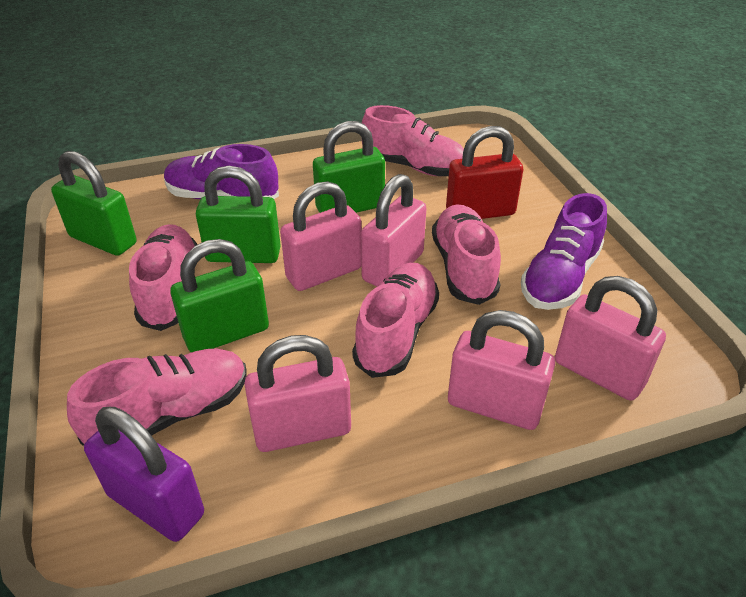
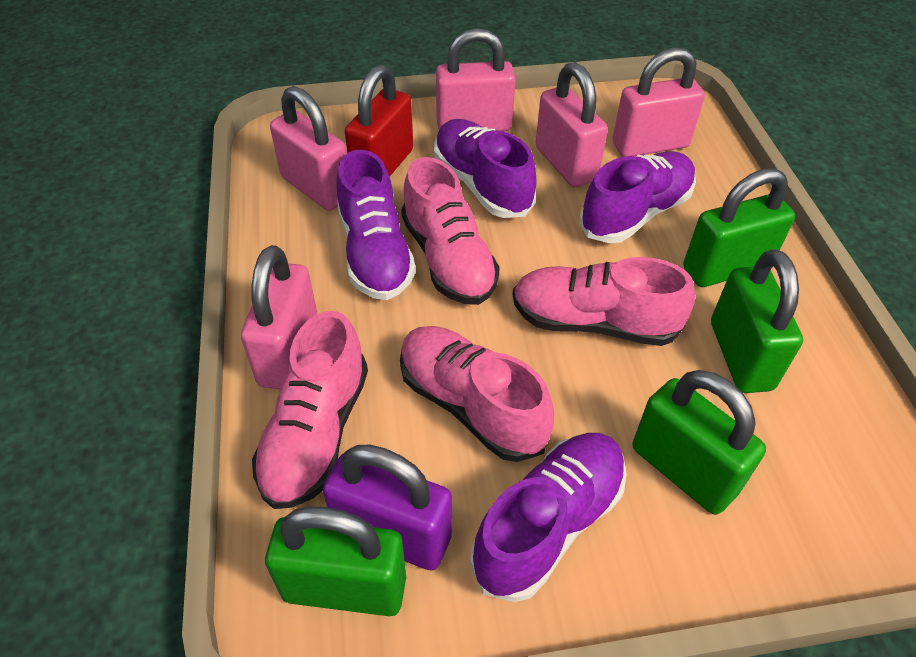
pink shoe: [67,349,247,446] [129,224,198,331] [352,263,439,378] [361,105,464,176] [432,205,501,305] = 5 -> [252,311,368,509] [400,326,554,462] [401,157,500,305] [513,257,695,346] = 4
purple shoe: [164,144,279,199] [521,193,607,310] = 2 -> [336,150,416,300] [434,119,537,218] [470,433,627,602] [579,151,696,243] = 4

